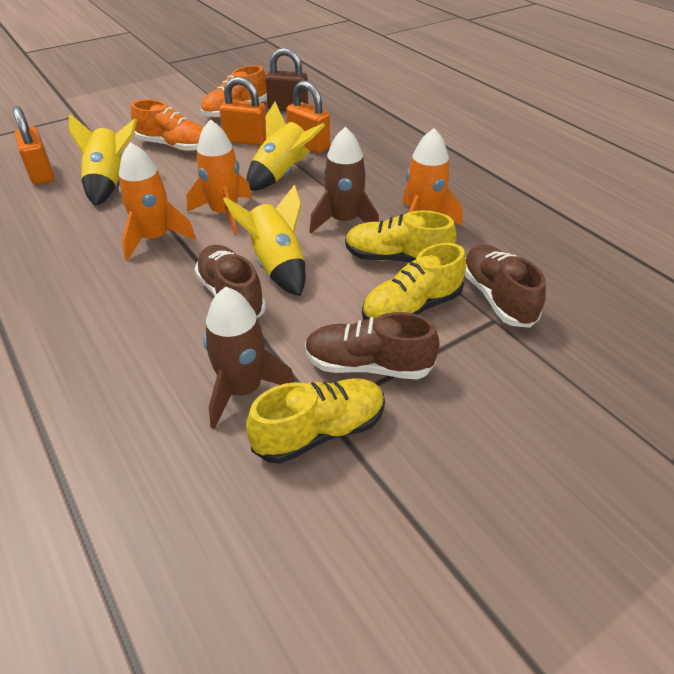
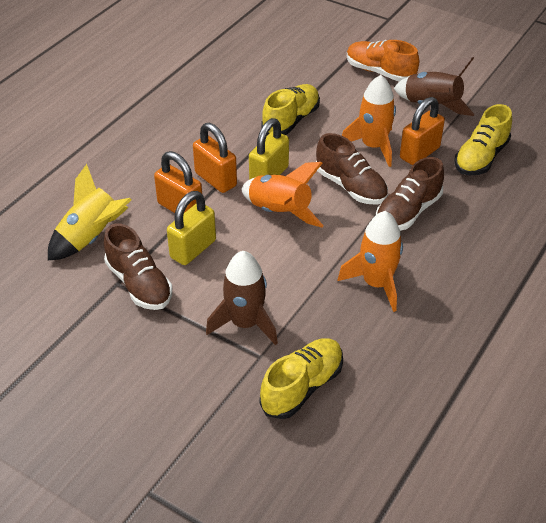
brown padlock: [265,48,308,111] = 1 -> none = 0
orange shoe: [131,99,203,152] [200,65,267,118] = 2 -> [347,40,420,81] = 1
yellow padlock: none = 0 -> [167,191,216,265] [249,118,289,180] = 2
yellow rocket: [69,114,137,206] [223,184,306,296] [247,102,325,191] = 3 -> [48,164,132,260] = 1

